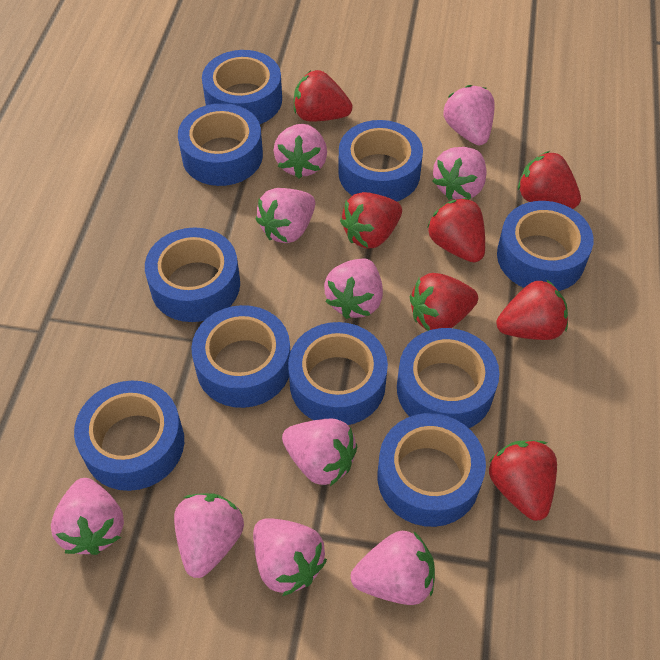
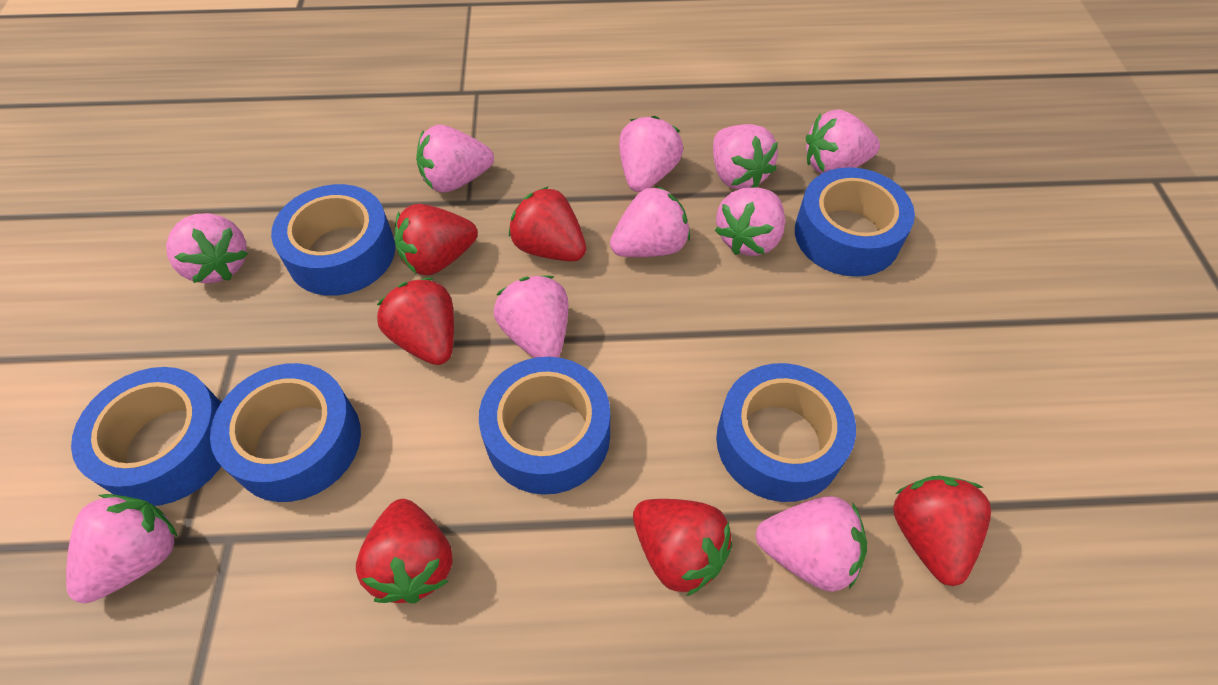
blue tape: [74,381,184,491] [145,227,240,322] [178,103,263,186] [191,305,290,408] [202,50,282,124] [288,322,388,425] [338,120,423,201] [378,413,486,527] [397,328,499,428] [497,201,594,291] = 10 -> [71,367,221,506] [210,363,361,502] [271,184,395,296] [479,357,610,495] [716,363,856,502] [795,167,915,277] = 6
red strawberry: [294,70,353,122] [340,192,402,248] [410,273,478,331] [427,198,485,262] [489,440,557,521] [496,280,568,340] [518,151,581,209] = 7 -> [356,499,453,603] [377,278,454,365] [395,204,478,275] [509,186,586,261] [633,499,732,596] [893,476,991,586] = 6

